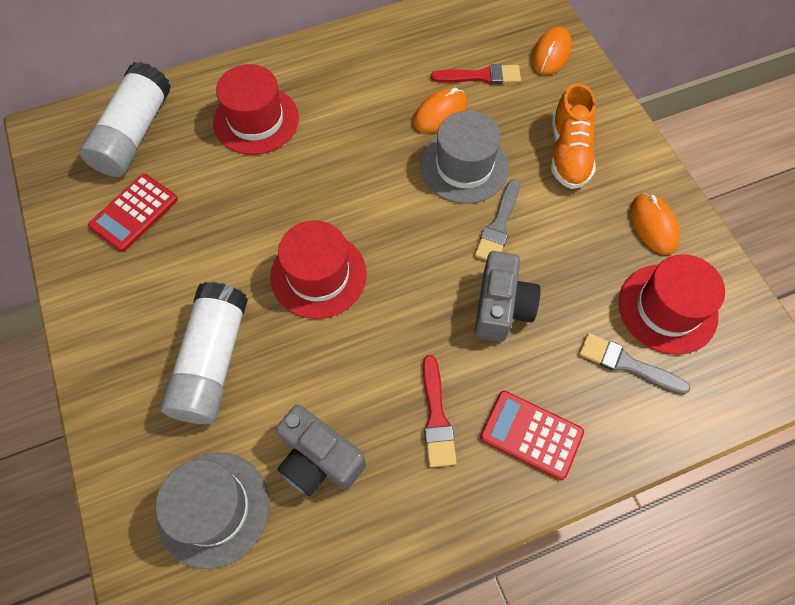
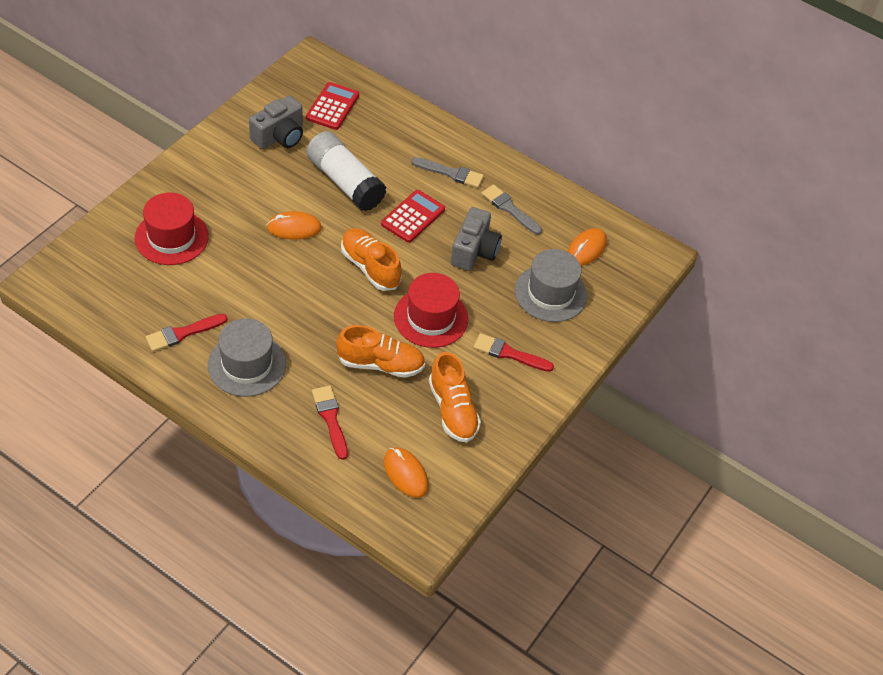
orange shoe: [551,83,596,189] = 1 -> [336,325,425,378] [341,228,402,291] [429,352,481,443] = 3
red brush: [423,355,457,467] [431,64,521,85] = 2 -> [145,314,227,352] [312,386,348,460] [474,333,554,372] = 3
red hat: [213,64,299,155] [270,220,367,319] [619,254,725,355] = 3 -> [135,193,209,265] [394,273,468,348] = 2
white glue stick: [80,62,171,177] [160,282,248,424] = 2 -> [307,131,387,211] = 1

